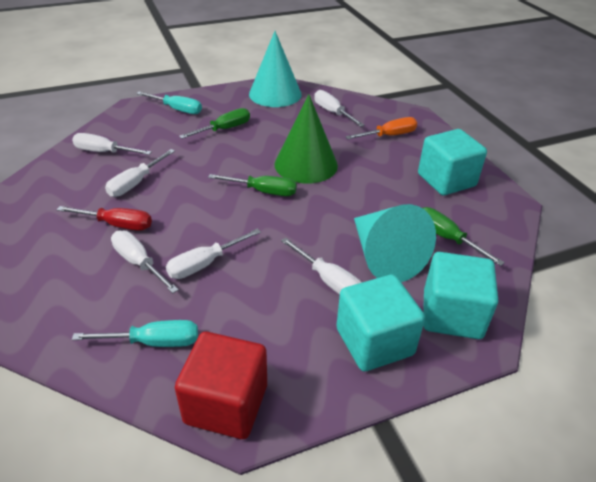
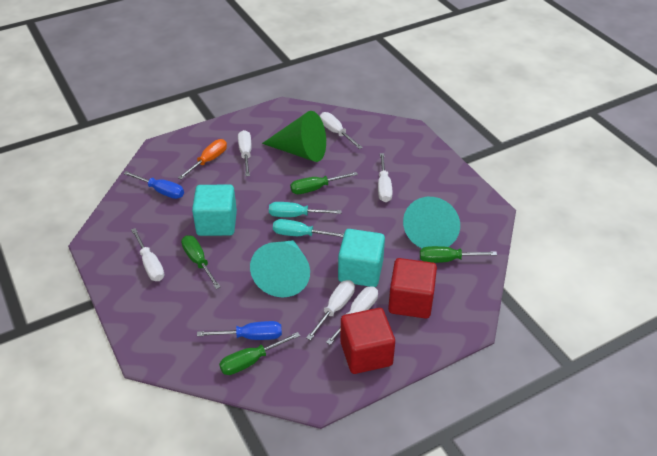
blue screwdriver: none = 0 -> [123,171,184,199] [197,321,282,340] = 2
green screwdriver: [179,108,250,139] [208,174,297,196] [422,207,505,266] = 3 -> [181,235,220,289] [219,332,300,375] [290,172,358,194] [420,246,497,263] = 4
red cube: [175,332,267,439] = 1 -> [340,308,395,374] [388,258,437,319] = 2
red screwdriver: [57,206,152,231] = 1 -> none = 0
turquoise cube: [336,274,425,371] [418,129,487,195] [423,252,498,339] = 3 -> [192,185,237,236] [338,229,385,287] = 2

